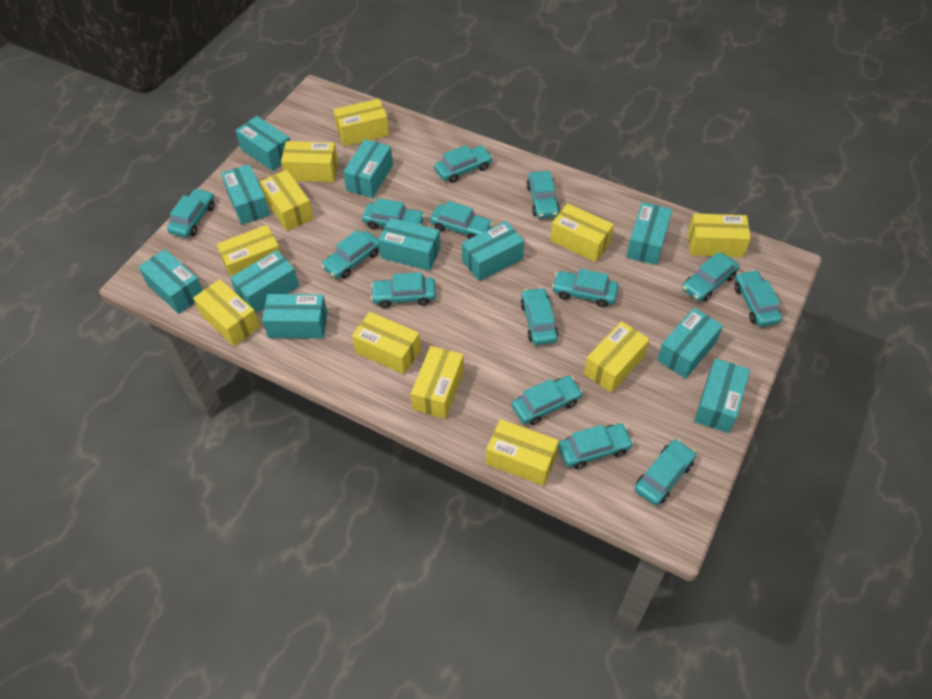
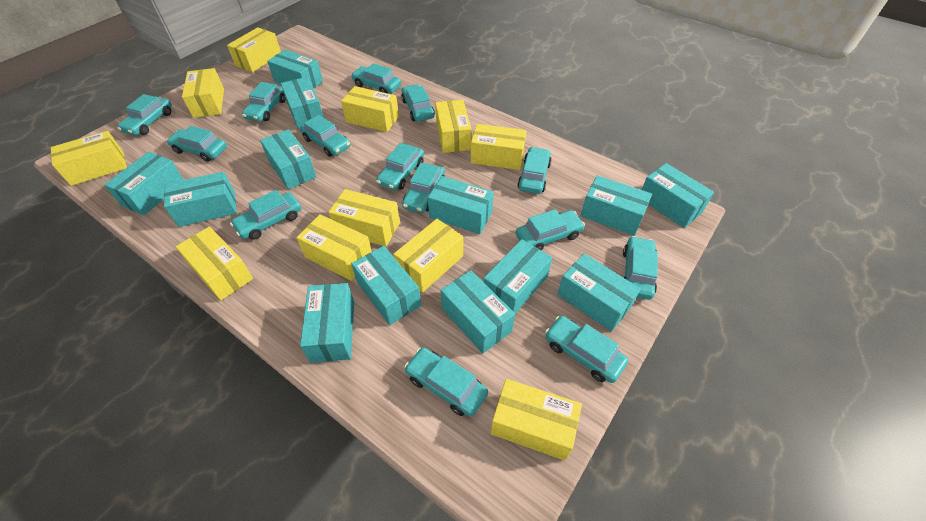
turquoise box: [139,249,203,314] [221,164,270,225] [230,250,299,313] [235,116,290,171] [262,294,328,339] [343,139,393,198] [378,218,441,271] [462,221,524,281] [626,202,672,265] [657,308,723,379] [694,358,750,433] = 11 -> [104,152,184,215] [164,172,237,227] [260,129,316,189] [267,50,323,89] [281,77,324,129] [300,283,354,363] [351,246,421,325] [428,176,494,234] [441,270,515,353] [483,239,552,314] [557,253,641,331] [580,175,652,236] [642,163,714,228] = 13

